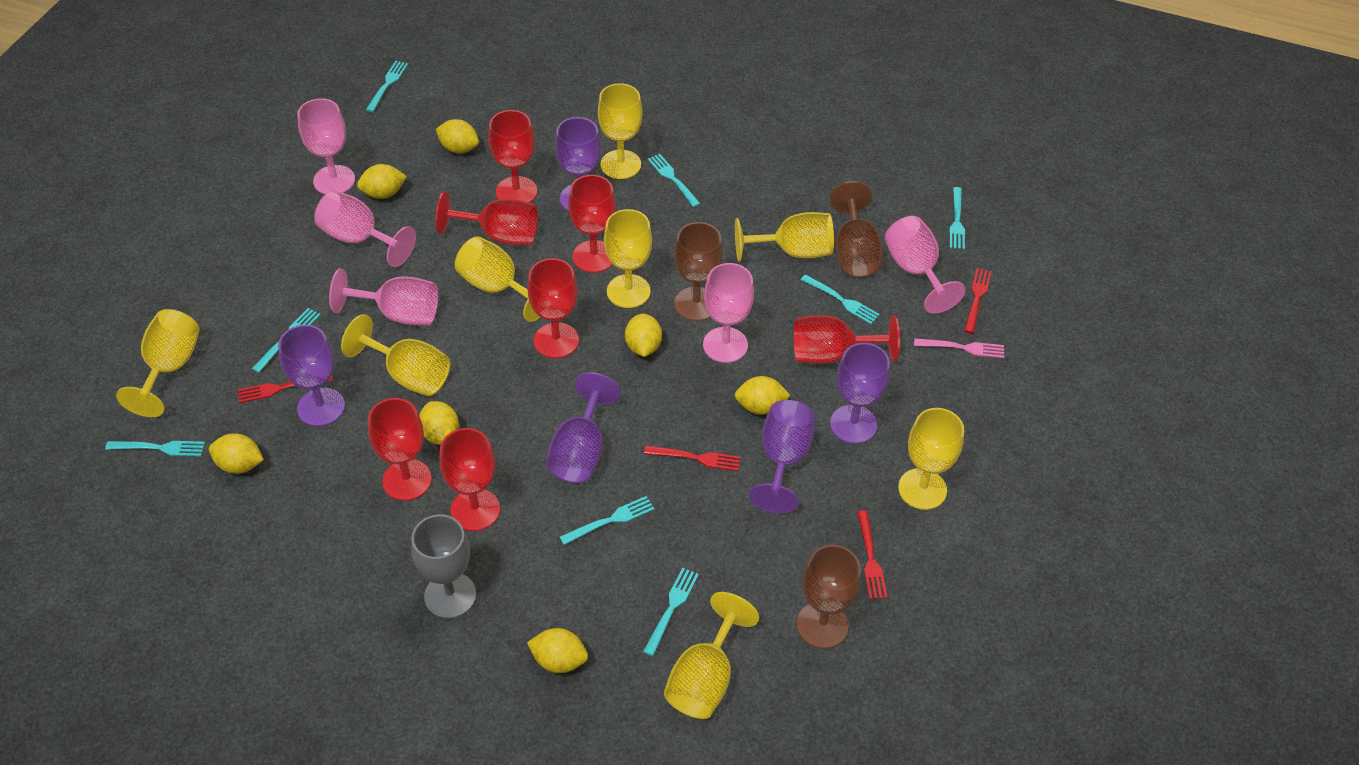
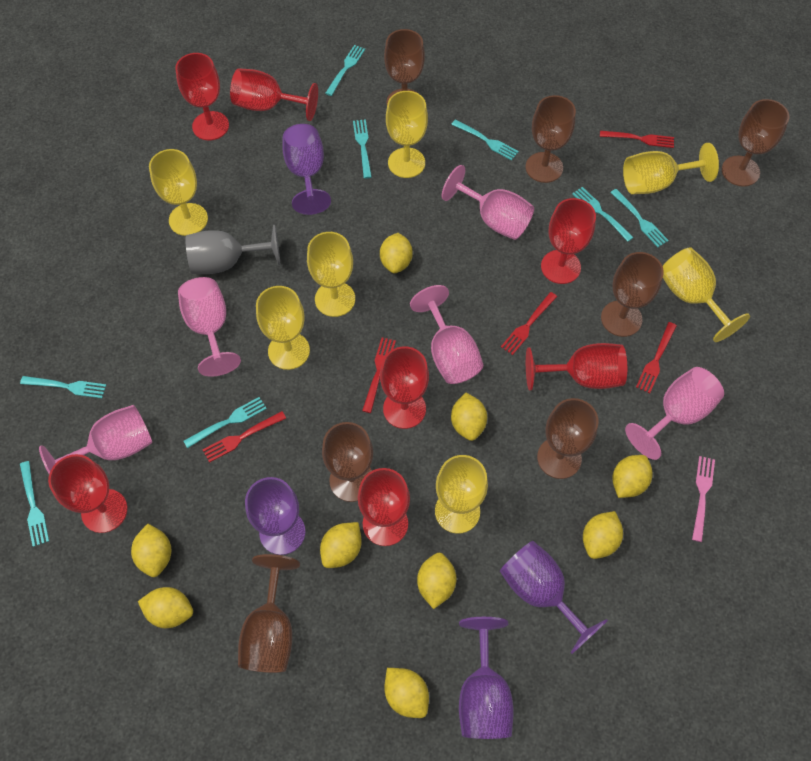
brown goblet: [674,222,723,321] [797,545,861,649] [830,181,883,277] = 3 -> [238,554,300,673] [322,422,373,502] [384,29,425,104] [525,95,576,183] [537,398,599,479] [601,252,664,337] [722,99,789,187] = 7
purple goblet: [278,325,345,426] [546,372,620,483] [555,117,601,211] [749,400,815,514] [830,343,890,444] = 5 -> [245,477,305,555] [282,124,331,215] [459,617,514,739] [500,541,608,654] = 4
red fork: [238,375,333,403] [644,446,740,471] [857,510,887,599] [964,268,992,334] = 4 -> [203,411,286,463] [362,338,396,413] [501,292,557,355] [600,131,674,148] [636,322,677,393] = 5
yellow goblet: [116,309,200,417] [341,314,450,396] [455,236,540,322] [598,83,642,179] [604,209,652,308] [664,592,759,719] [735,212,834,262] [898,408,964,510] = 8 -> [149,149,208,236] [256,286,310,370] [307,232,355,317] [386,91,428,178] [435,455,488,534] [623,143,719,194] [663,247,750,342] = 7
yellow lemon: [209,433,264,474] [357,164,407,199] [419,401,459,445] [436,119,479,153] [527,628,588,673] [625,314,662,357] [735,376,791,415] = 7 -> [131,524,171,577] [138,587,193,628] [320,522,362,568] [380,233,413,273] [384,668,429,718] [417,553,456,609] [451,393,487,441] [583,511,623,559] [612,455,652,498] = 9

